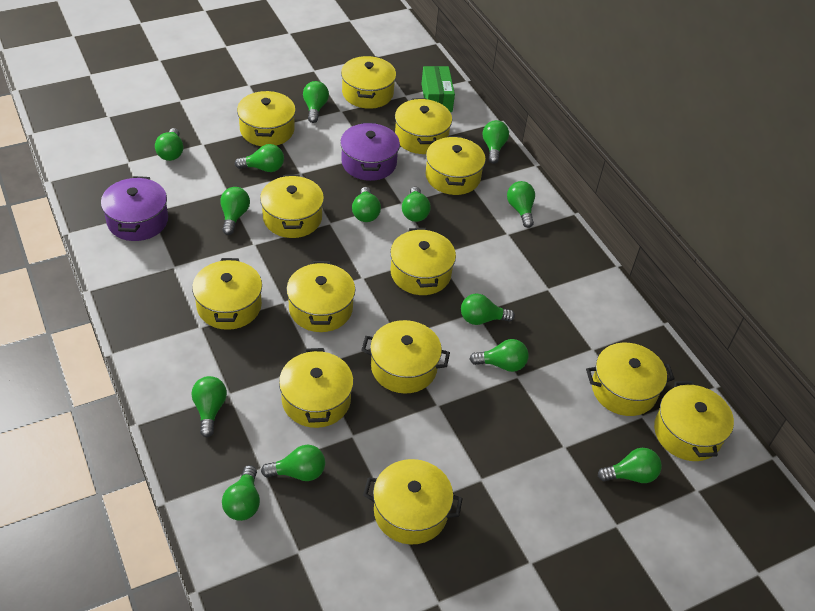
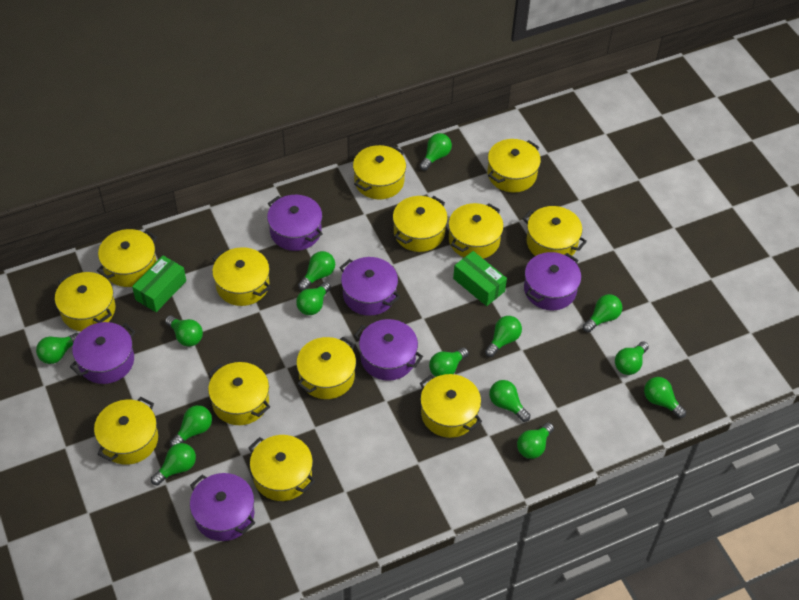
green box: [422,66,455,112] = 1 -> [132,256,186,312] [453,251,507,306] = 2
purple pot: [101,176,168,241] [340,122,400,181] = 2 -> [70,322,136,384] [190,473,255,541] [267,195,323,251] [339,257,400,316] [354,319,423,381] [524,252,581,310] = 6

